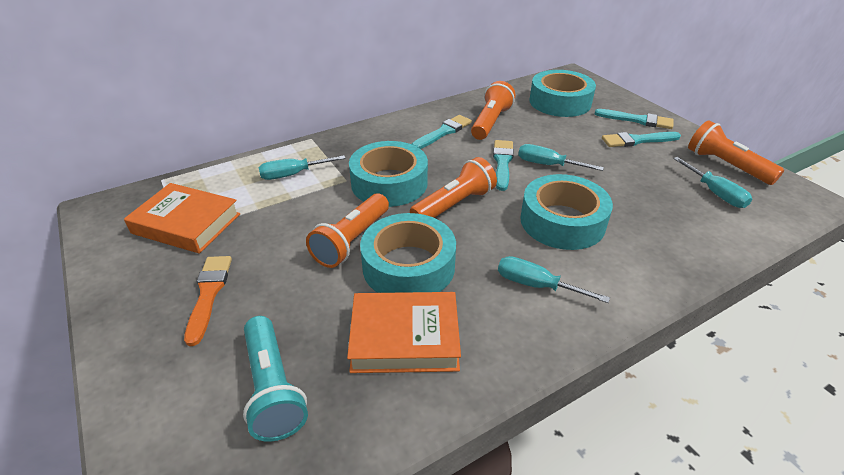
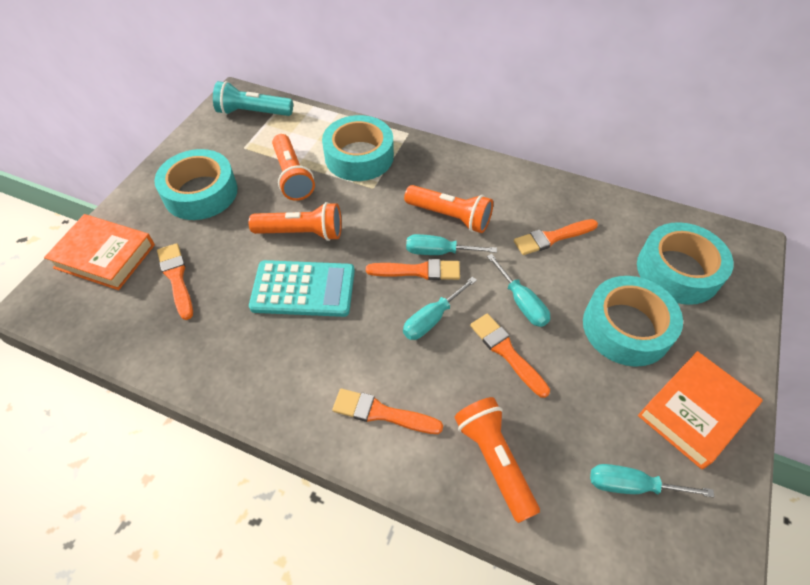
orange brush: [184,256,232,346] = 1 -> [157,243,193,320] [332,388,443,434] [366,259,460,280] [470,314,550,398] [514,219,598,255] = 5
turquoise brush: [412,115,472,149] [493,140,514,191] [594,109,674,129] [602,132,681,147] = 4 -> none = 0
turquoise calculator: none = 0 -> [249,260,355,317] = 1

